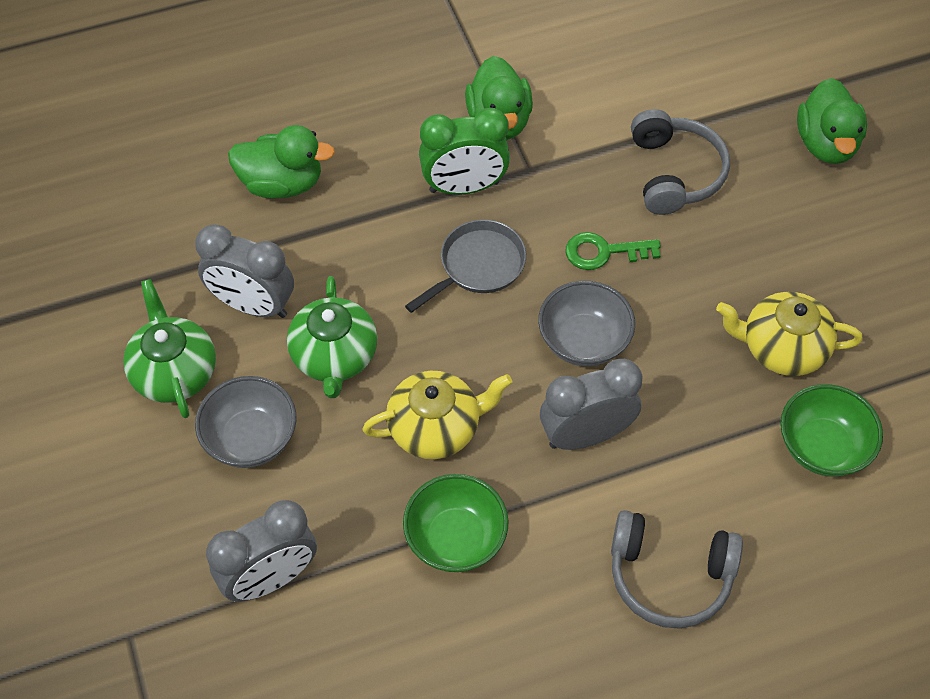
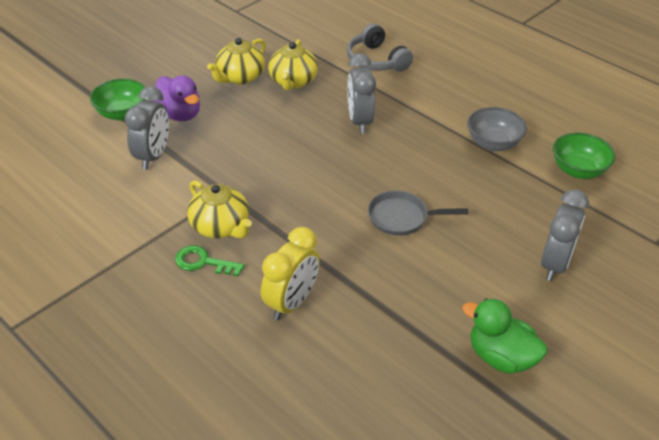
green clock: [419,108,510,195] = 1 -> none = 0
green duck: [228,125,335,198] [465,56,533,140] [797,78,867,164] = 3 -> [462,298,548,374] = 1
green teapot: [123,279,216,418] [287,276,377,398] = 2 -> none = 0
grey bowl: [195,376,296,468] [538,280,635,367] = 2 -> [467,107,527,151] = 1
grey headphones: [611,510,743,629] [631,109,730,215] = 2 -> [347,23,413,72] = 1
purple duck: none = 0 -> [152,75,200,121] = 1
yellow clock: none = 0 -> [261,227,320,320] = 1
yellow teapot: [362,371,512,459] [716,292,863,376] = 2 -> [187,180,252,239] [207,38,266,85] [268,39,318,90] = 3

